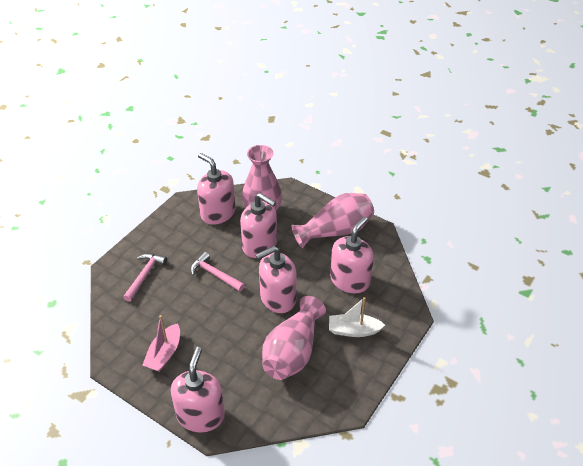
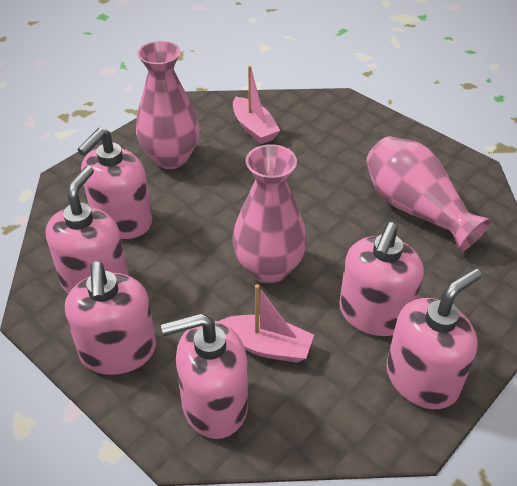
pink boat: [142,315,180,372] = 1 -> [219,284,314,363] [233,65,280,144] = 2
pink hammer: [123,253,167,302] [191,252,245,292] = 2 -> none = 0
pink soap dispenser: [171,347,225,433] [197,153,236,225] [240,193,277,258] [256,246,296,313] [330,216,374,293] = 5 -> [46,166,129,294] [65,261,156,375] [77,128,152,239] [161,313,248,439] [339,222,424,336] [386,268,482,409] = 6
white boat: [329,297,385,337] = 1 -> none = 0

